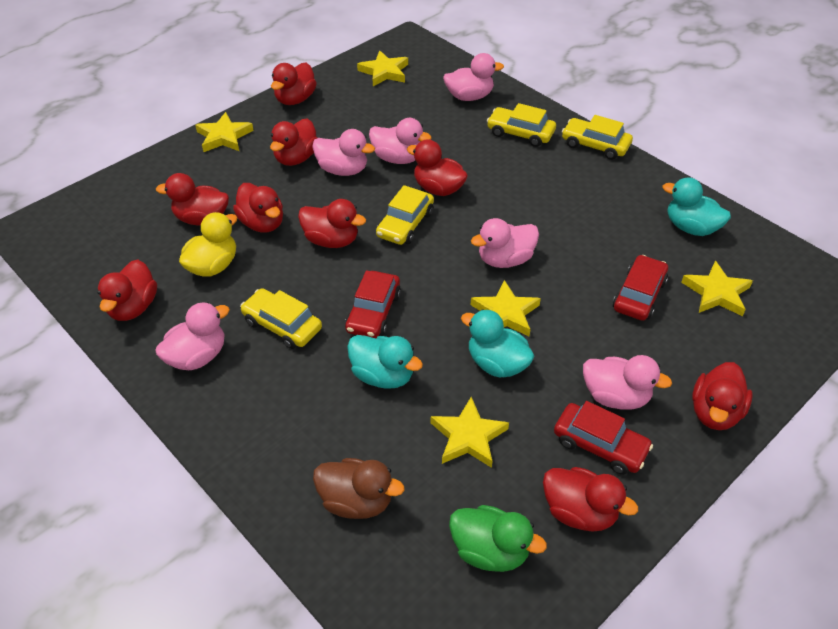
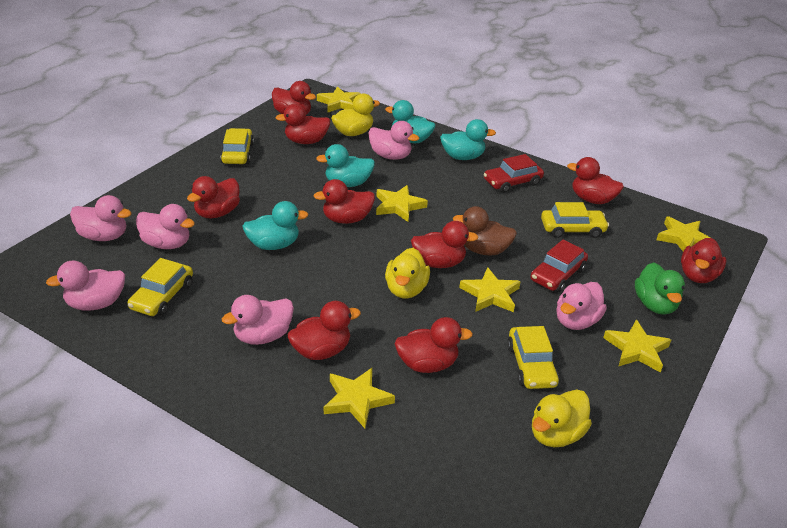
red car: [345,270,401,338] [554,401,653,475] [613,255,668,321] = 3 -> [484,154,544,193] [530,240,588,292] = 2
turquoise duck: [347,335,423,389] [461,309,534,377] [662,177,731,236] = 3 -> [242,201,308,250] [316,144,375,187] [385,100,435,143] [440,119,496,160] = 4
yellow duck: [179,212,237,277] = 1 -> [331,93,380,136] [385,248,430,299] [532,389,592,447] = 3
yellow star: [195,112,254,152] [357,51,408,86] [431,397,509,468] [471,280,541,336] [681,261,753,317] = 5 -> [317,86,361,113] [324,368,395,428] [376,185,428,222] [459,267,521,312] [603,320,671,373] [656,216,711,252] = 6

